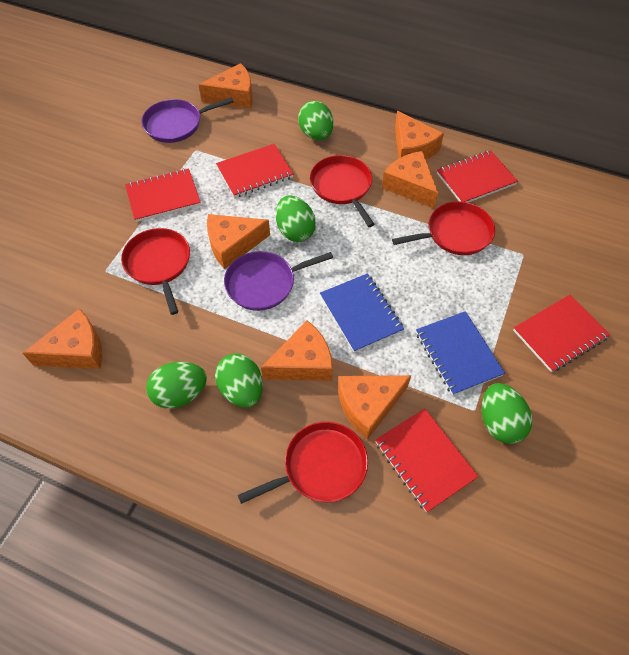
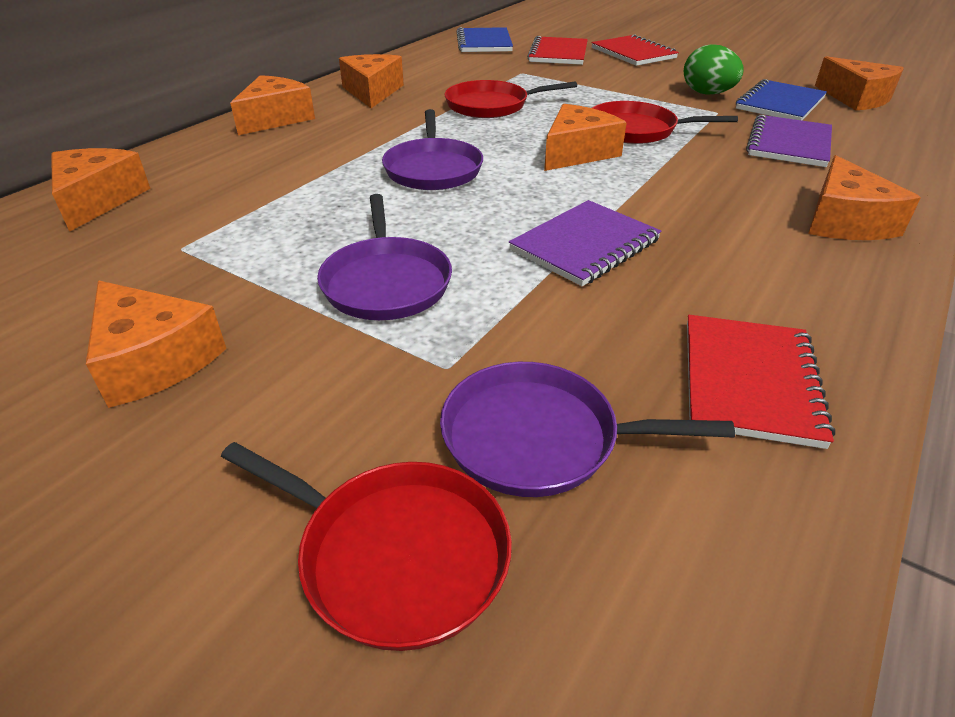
green egg: [146,362,207,409] [215,354,263,408] [276,195,316,242] [298,101,333,140] [482,383,533,444] = 5 -> [684,45,744,95] = 1
purple notebook: none = 0 -> [509,200,661,286] [746,115,832,167] = 2
purple pan: [142,97,234,143] [224,251,333,311] = 2 -> [317,194,452,320] [382,109,483,190] [440,362,735,497] = 3
red notebook: [125,168,201,222] [216,144,294,198] [375,408,479,513] [437,150,518,203] [513,295,610,372] = 5 -> [527,36,588,65] [591,34,679,66] [687,315,835,449] = 3
red pan: [121,228,190,315] [238,422,368,504] [310,155,375,227] [392,201,495,255] = 4 -> [221,442,512,651] [445,80,577,118] [592,101,738,144] = 3

